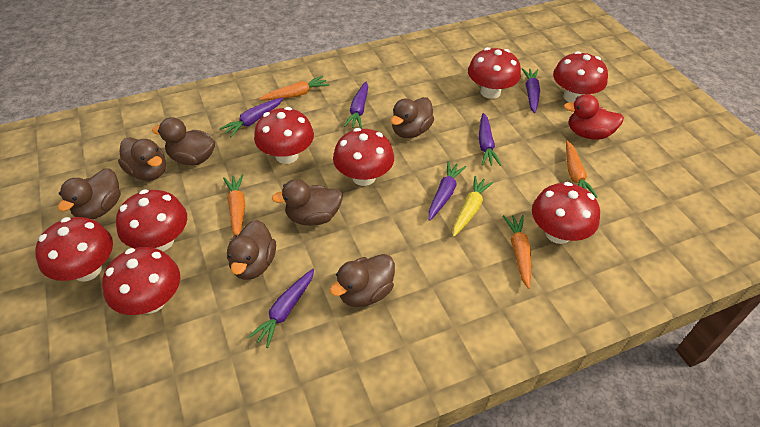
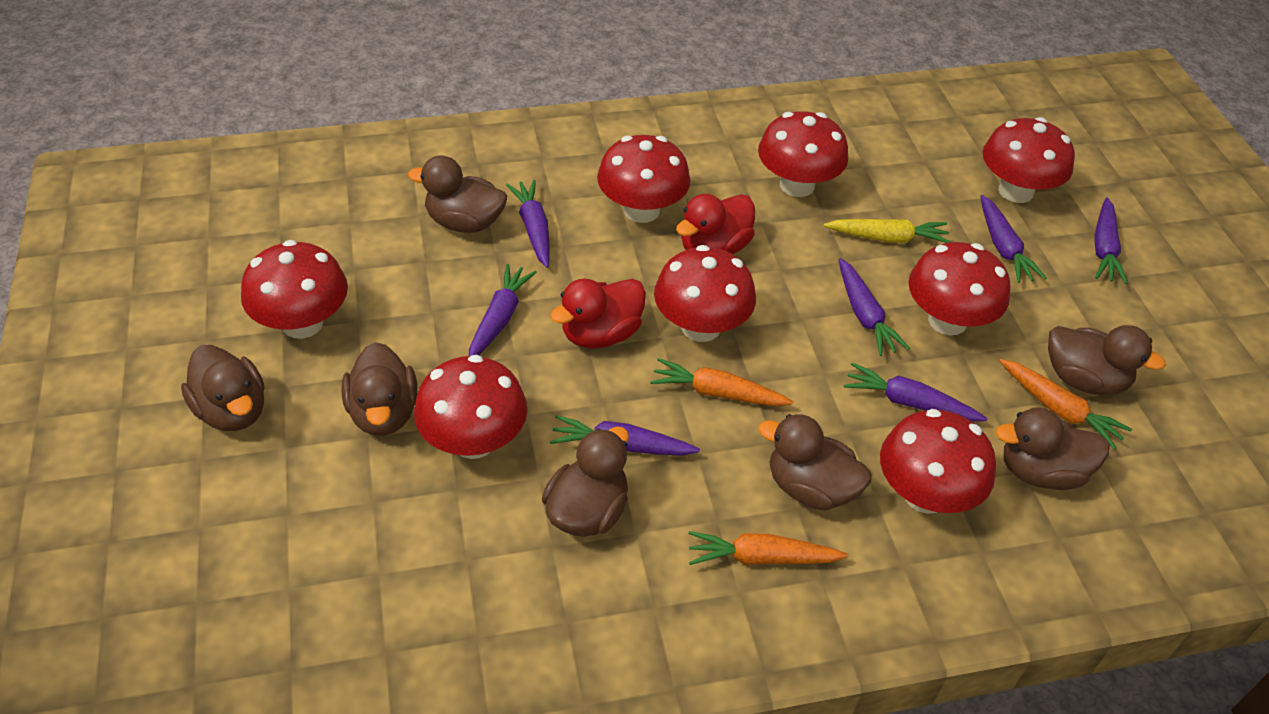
orange carrot: [223,174,245,236] [259,76,329,100] [503,215,531,289] [566,140,597,198] = 4 -> [650,358,794,406] [688,531,849,565] [999,359,1132,450] = 3
purple carrot: [219,97,283,137] [248,269,314,348] [344,82,368,129] [428,161,466,221] [479,113,501,166] [522,68,540,113] = 6 -> [469,264,537,356] [506,180,550,268] [549,415,700,456] [838,258,910,356] [844,363,988,422] [980,195,1046,283] [1095,197,1127,284] = 7
red duck: [564,94,624,140] = 1 -> [550,279,646,349] [676,194,755,254] = 2

